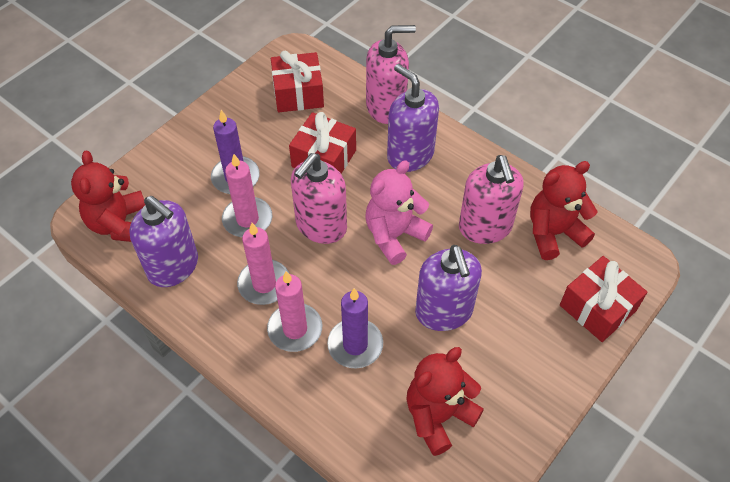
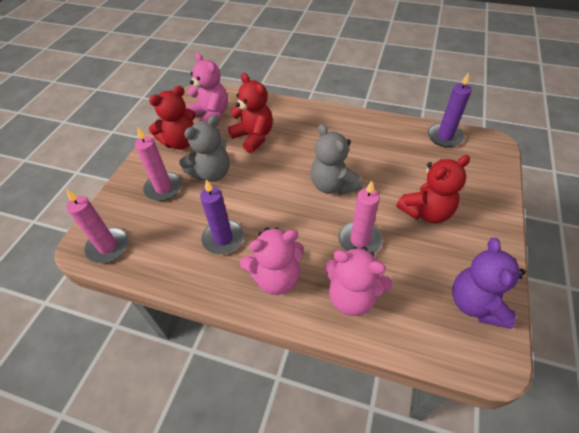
grey teddy bear: none = 0 -> [179,115,230,182] [310,124,363,195] = 2
pink soap dispenser: [291,153,347,244] [366,25,416,124] [459,155,524,244] = 3 -> none = 0
pink teddy bear: [365,160,433,265] = 1 -> [186,53,228,122] [240,228,303,295] [325,247,393,316] = 3
purple soap dispenser: [129,196,198,287] [387,64,439,172] [415,245,482,331] = 3 -> none = 0
purple teddy bear: none = 0 -> [452,238,525,329] = 1
red gift: [271,51,324,113] [289,112,356,174] [560,256,647,342] = 3 -> none = 0

